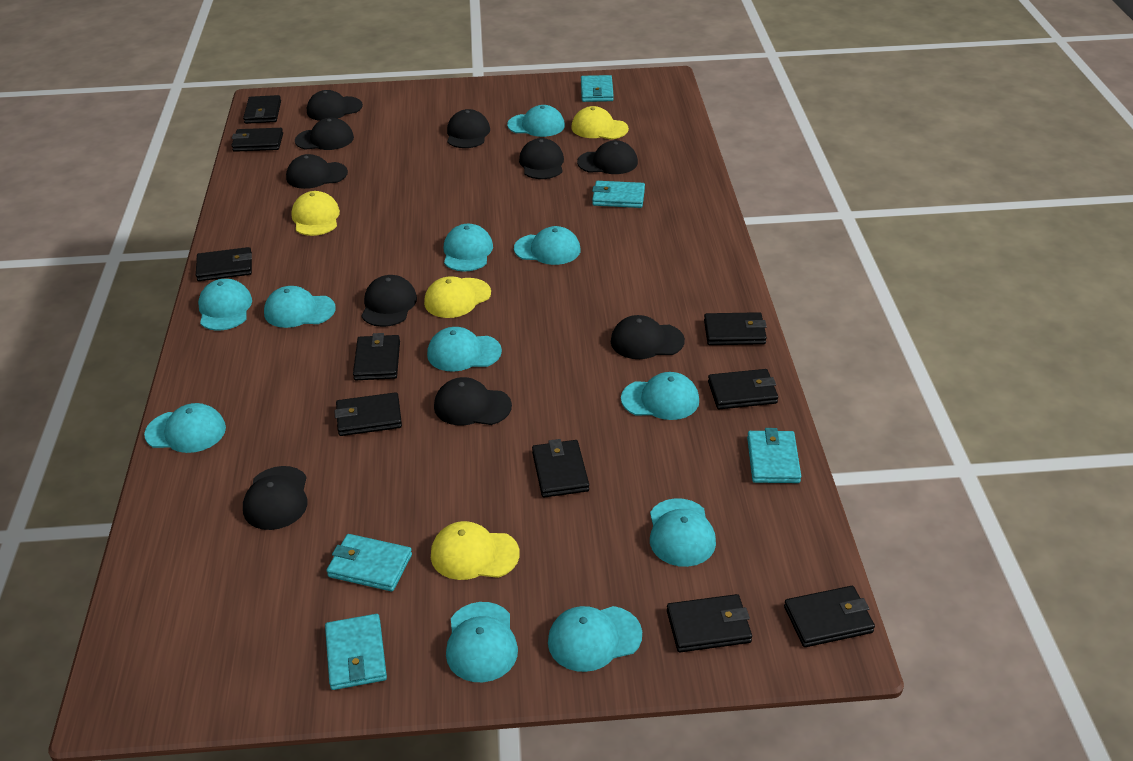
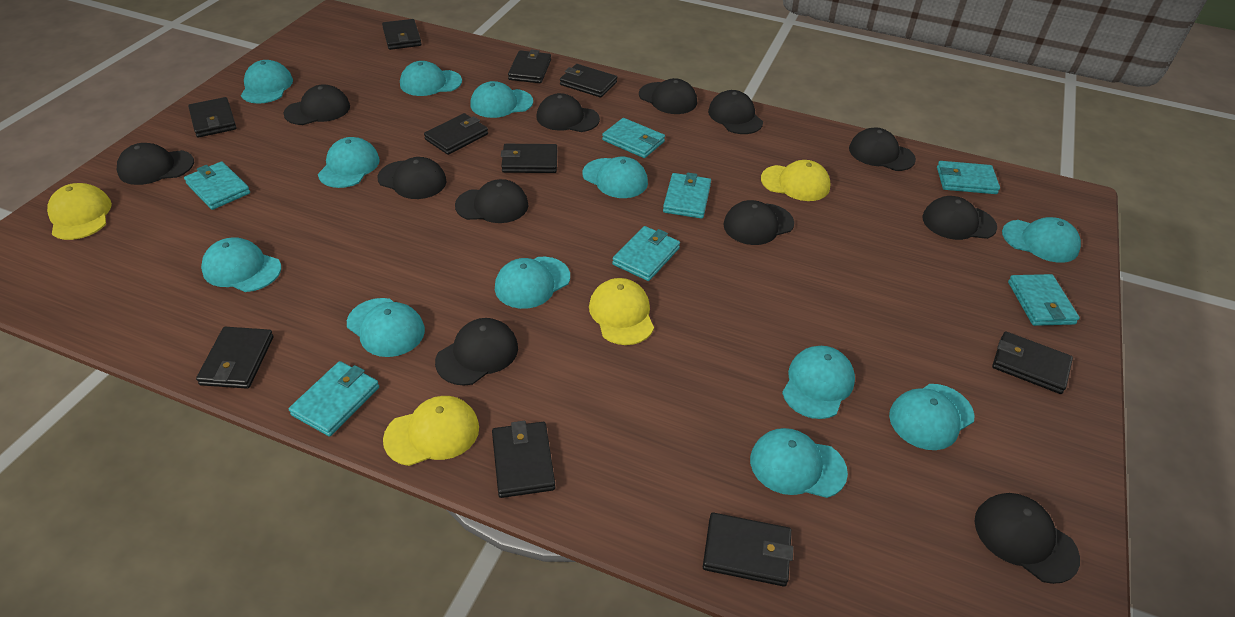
black cap: [243,466,308,530] [286,154,348,189] [295,118,354,150] [307,90,363,121] [362,275,417,327] [434,377,512,425] [447,109,490,148] [519,138,564,179] [577,140,638,174] [611,315,685,359] = 10 -> [117,143,194,185] [283,84,350,125] [377,157,447,199] [435,318,518,386] [455,179,528,223] [536,93,600,132] [639,78,697,114] [708,90,763,134] [723,200,794,245] [849,128,916,171] [922,196,997,240] [974,493,1080,584] = 12
turquoise cap: [144,403,226,453] [198,279,252,331] [264,286,336,328] [427,327,502,372] [444,224,493,271] [446,602,518,682] [507,105,565,137] [514,226,580,265] [548,606,642,672] [621,372,699,420] [650,498,716,567] = 11 -> [201,237,281,292] [241,60,293,104] [318,137,380,188] [347,298,425,357] [400,61,462,96] [470,81,533,118] [495,257,570,309] [583,157,648,198] [750,428,848,498] [782,346,855,419] [889,384,974,450] [1002,217,1081,263] = 12
turquoise wallet: [325,614,387,690] [327,534,412,591] [581,75,614,102] [592,181,645,208] [747,428,801,483] = 5 -> [184,161,250,210] [289,361,379,437] [602,118,665,158] [612,226,680,281] [663,172,711,219] [937,161,1000,194] [1008,274,1080,326] = 7

